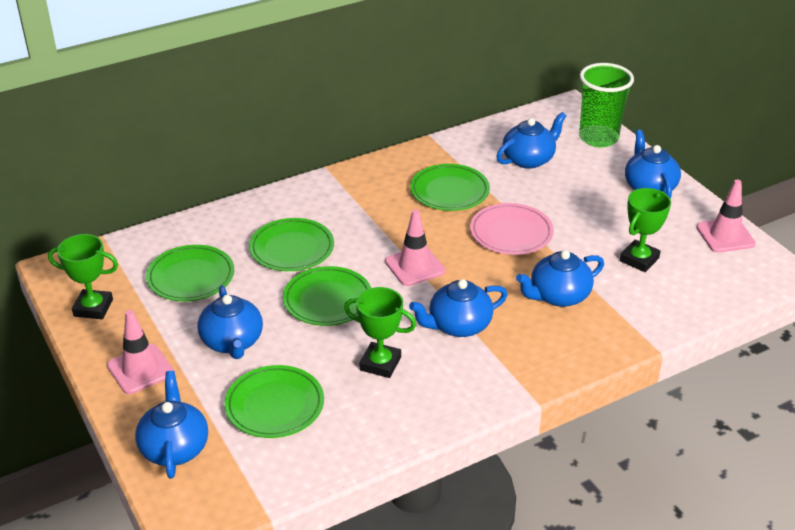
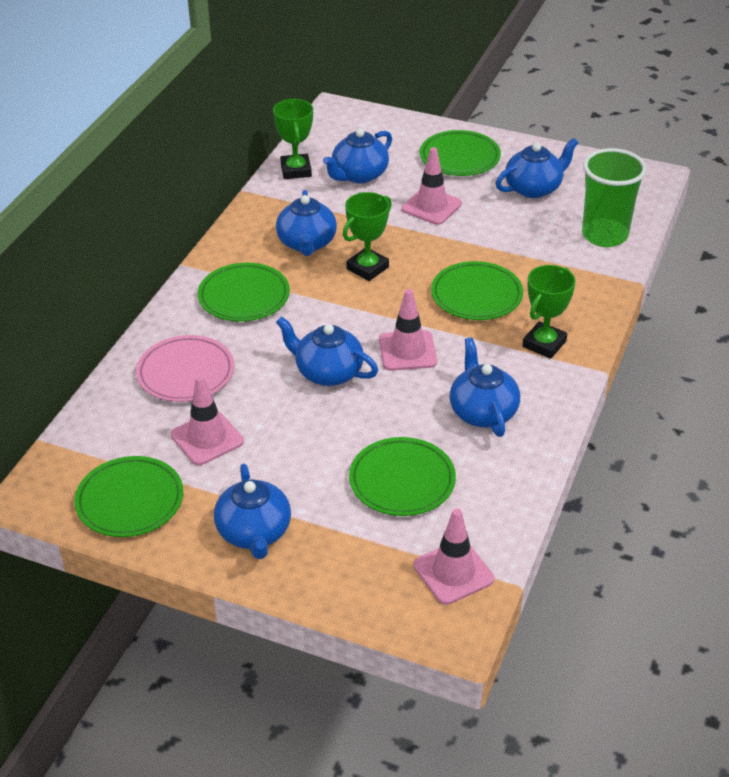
pink traffic cone: [107,310,174,394] [385,209,445,286] [696,180,756,253] = 3 -> [171,375,244,465] [379,289,437,371] [402,147,462,225] [413,509,494,605] = 4

